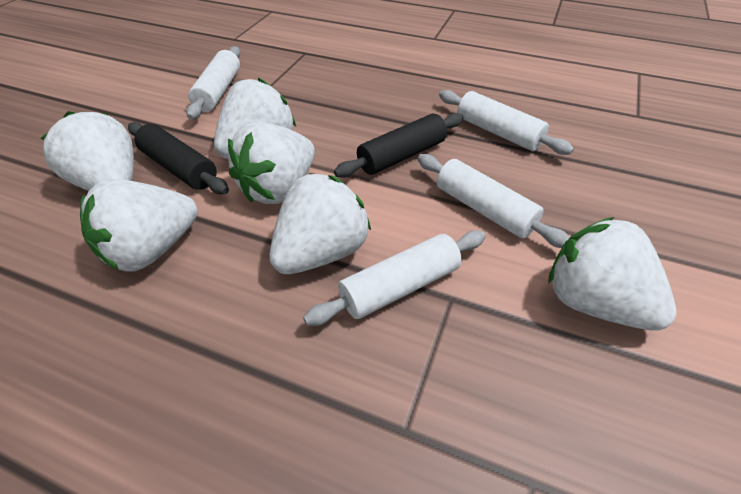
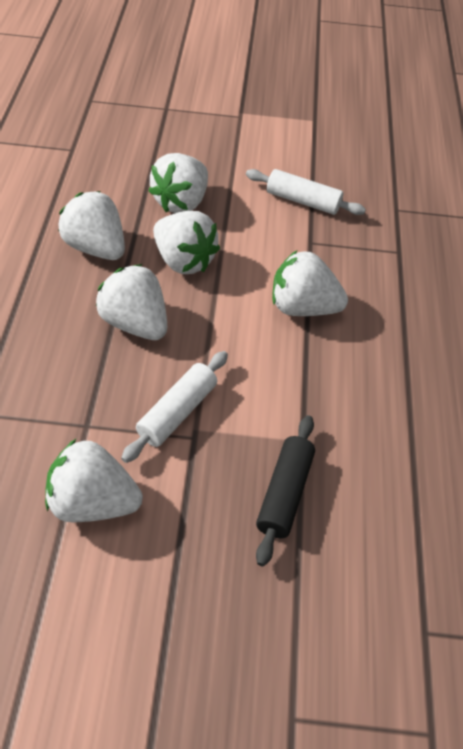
black rolling pin: [128,122,229,194] [334,113,464,178] = 2 -> [256,415,315,566] = 1
white rolling pin: [186,46,240,120] [303,230,486,326] [418,154,569,248] [439,90,574,155] = 4 -> [121,351,228,463] [246,169,366,215] = 2

